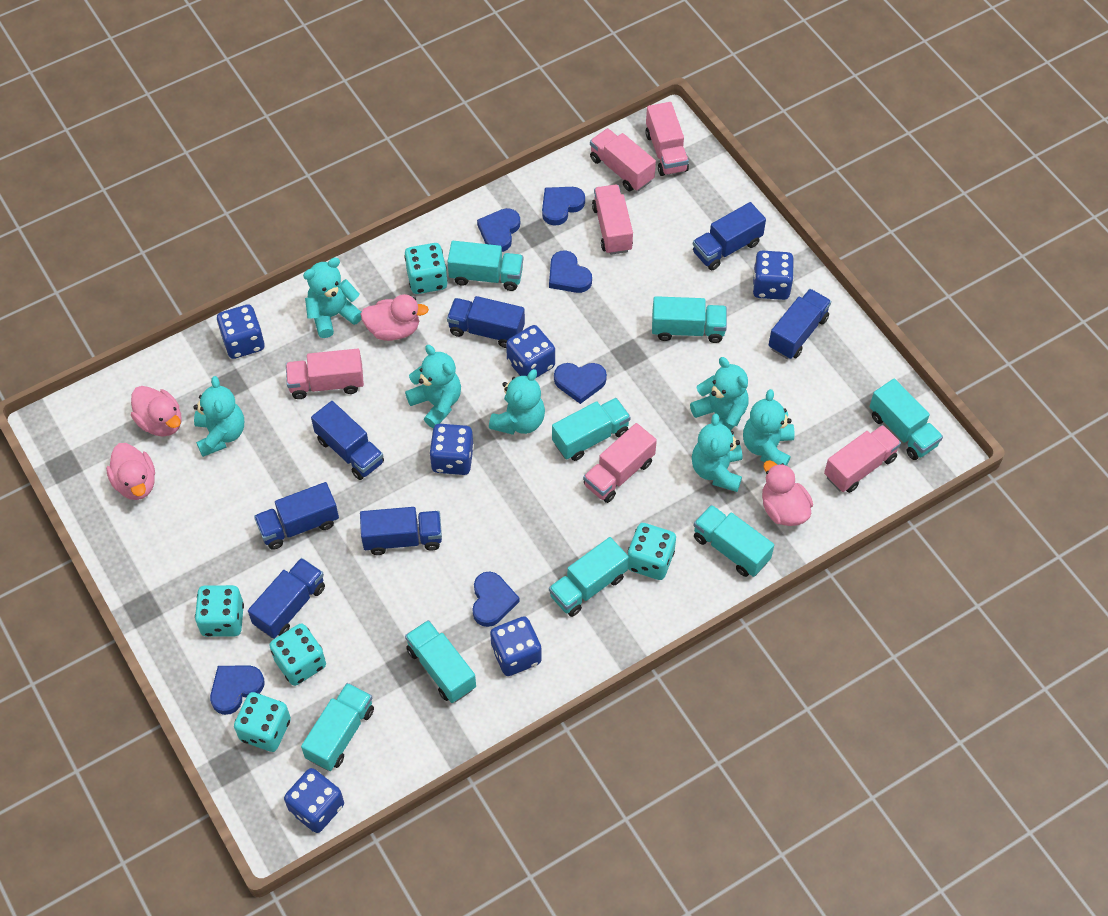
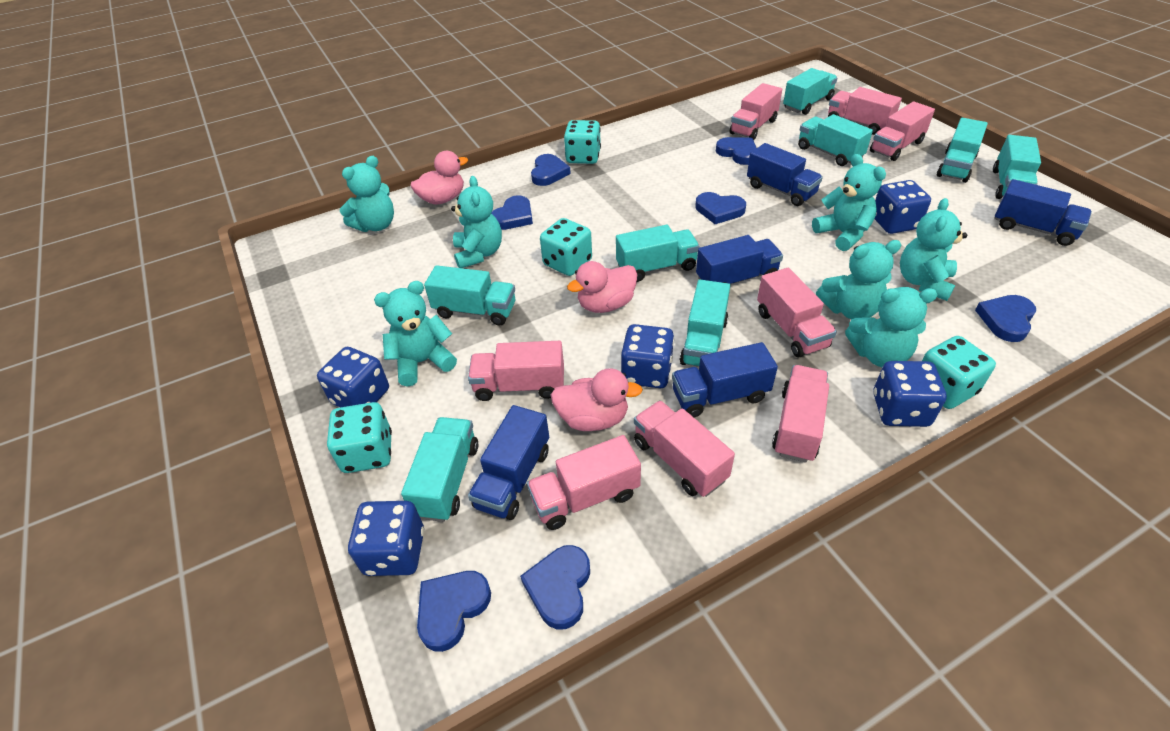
blue dice: [217,304,265,359] [284,768,344,833] [429,424,474,475] [490,616,542,676] [506,325,555,378] [753,250,794,300] = 6 -> [317,347,389,407] [348,501,424,576] [621,324,674,388] [873,361,947,427] [875,180,931,234] = 5
blue heart: [210,666,265,715] [472,571,520,627] [477,208,520,252] [542,187,585,226] [549,250,592,293] [554,363,607,404] = 6 -> [417,571,491,652] [491,195,533,230] [520,545,590,630] [531,154,571,186] [695,192,746,224] [716,137,756,165] [975,295,1036,342] = 7
blue truck: [248,558,325,639] [254,482,339,550] [311,401,384,480] [360,507,442,555] [447,296,525,348] [693,202,766,270] [769,289,831,359] = 7 -> [468,405,549,520] [672,342,778,418] [696,235,783,284] [747,143,823,206] [994,179,1092,246] = 5
pink duck: [106,443,155,500] [131,386,182,437] [360,294,429,341] [762,460,813,526] = 4 -> [411,151,468,204] [551,368,643,431] [567,261,637,313] = 3
pink truck: [286,349,364,399] [583,423,657,503] [590,128,656,191] [592,185,633,255] [645,102,689,176] [824,425,901,493] = 6 -> [468,341,564,401] [527,435,641,530] [634,400,735,497] [730,83,782,140] [757,268,837,357] [772,365,829,463] [828,87,902,135] [870,101,935,161] = 8
turquoise dice: [195,585,244,637] [234,692,291,752] [269,623,326,686] [404,243,448,294] [628,523,676,580] = 5 -> [327,402,392,473] [540,218,592,276] [564,120,601,164] [922,336,996,409] = 4

